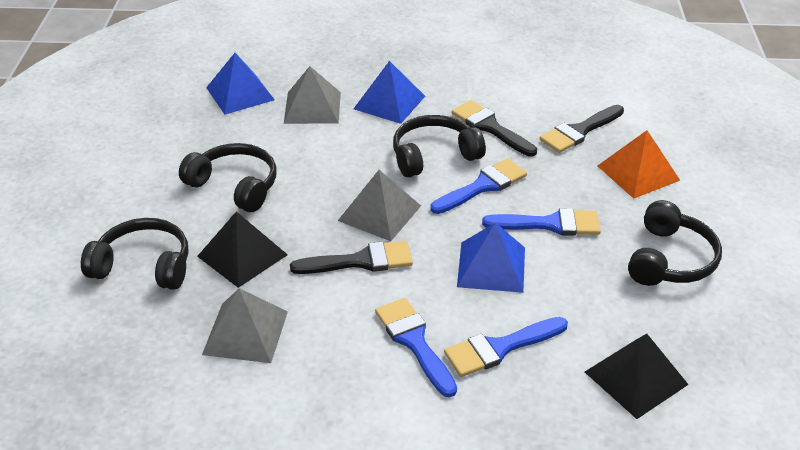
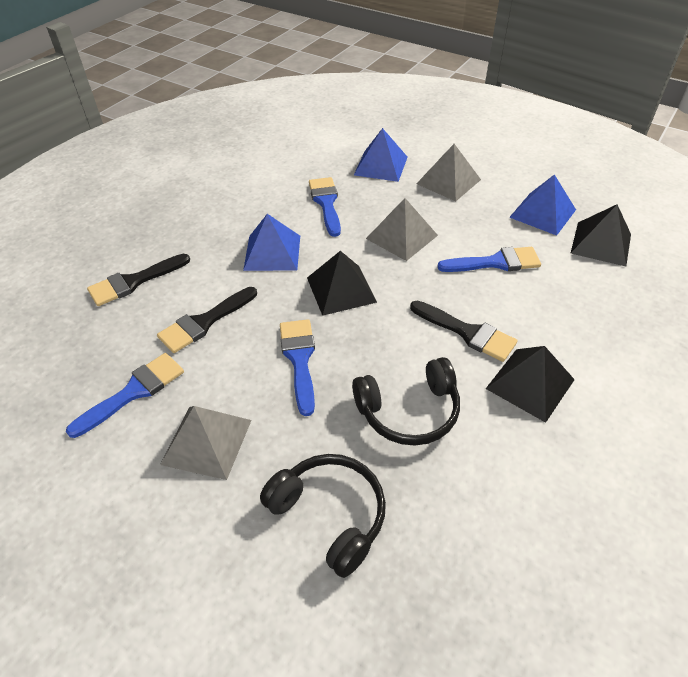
black headphones: [81,218,188,290] [179,143,276,212] [393,115,486,177] [628,200,722,286] = 4 -> [260,454,386,578] [352,357,460,446] = 2
black pyramid: [197,212,288,288] [585,334,689,419] = 2 -> [307,251,377,316] [486,346,575,423] [571,204,631,267] = 3
orange pyramid: [598,130,680,199] = 1 -> none = 0

